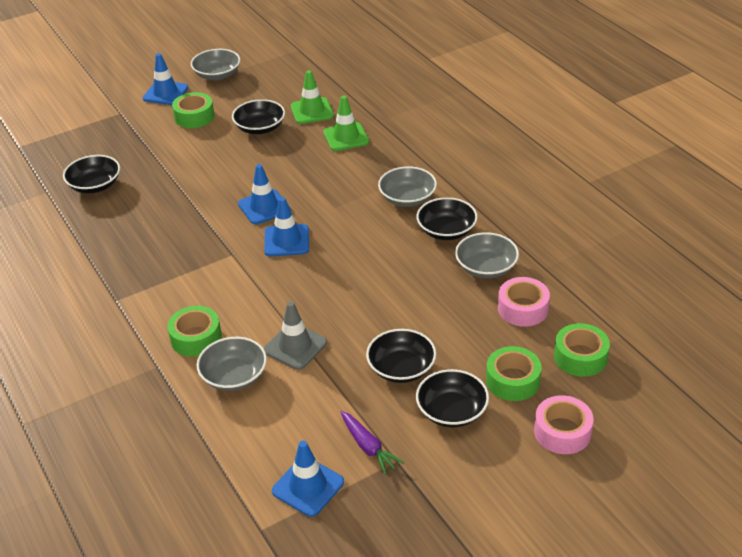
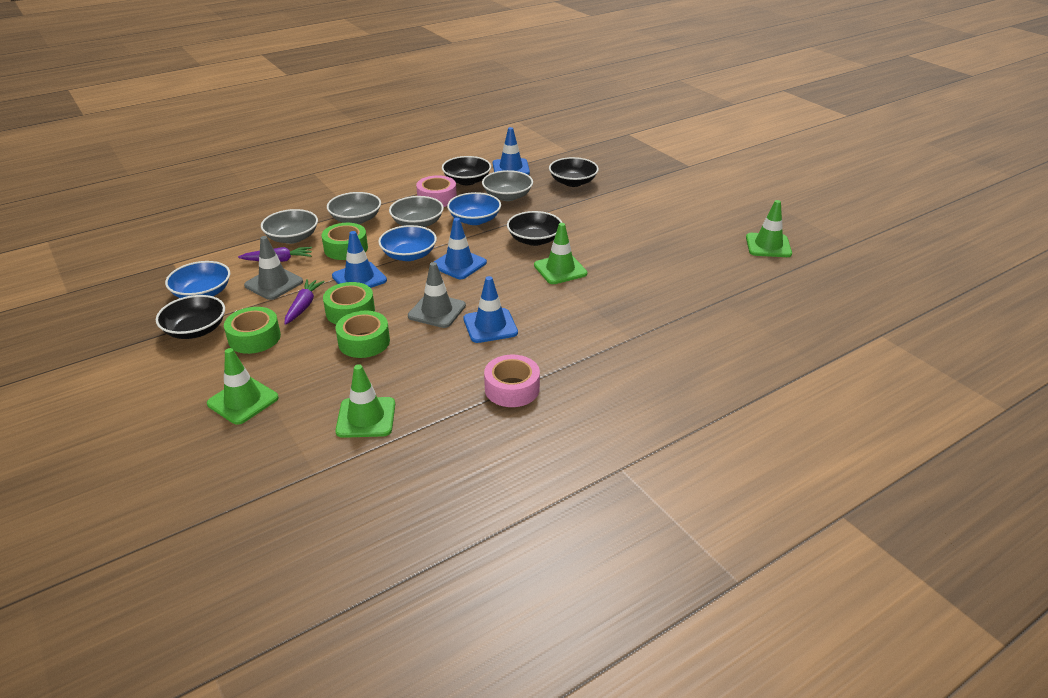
black bowl: [63,155,120,193] [232,99,285,134] [366,329,436,383] [416,197,478,240] [416,369,489,427] = 5 -> [156,295,225,339] [442,156,491,185] [507,211,562,246] [549,157,599,187] = 4
blue bowl: none = 0 -> [165,261,230,298] [378,225,437,261] [447,192,501,225] = 3
green traffic cone: [291,70,334,124] [323,96,369,151] = 2 -> [207,348,279,425] [335,364,395,438] [534,223,587,284] [746,200,792,257] = 4
grey traffic cone: [264,301,327,370] = 1 -> [244,236,303,300] [408,262,466,328] = 2
purple carrot: [341,411,404,475] = 1 -> [238,247,312,262] [284,279,325,325] = 2

